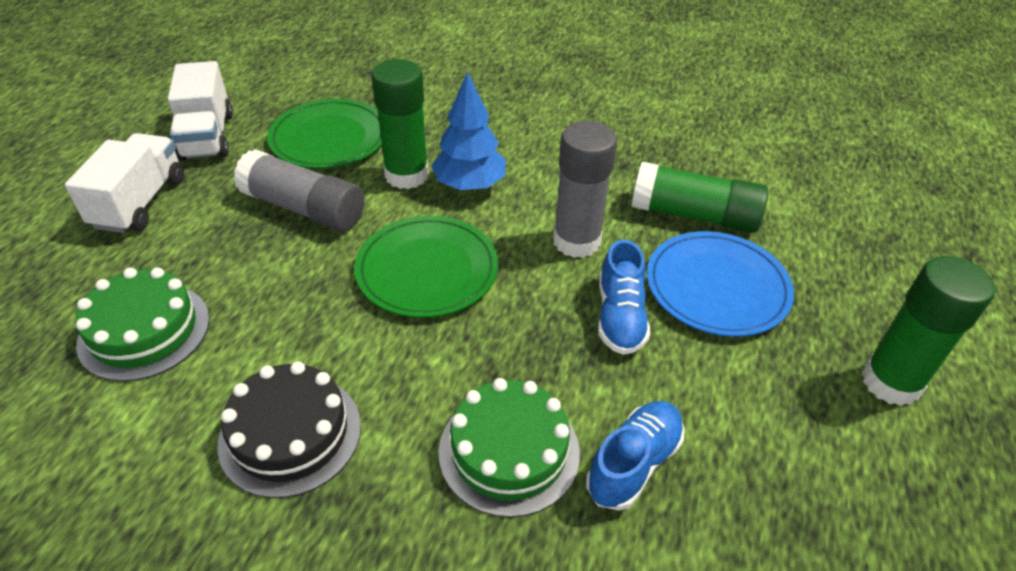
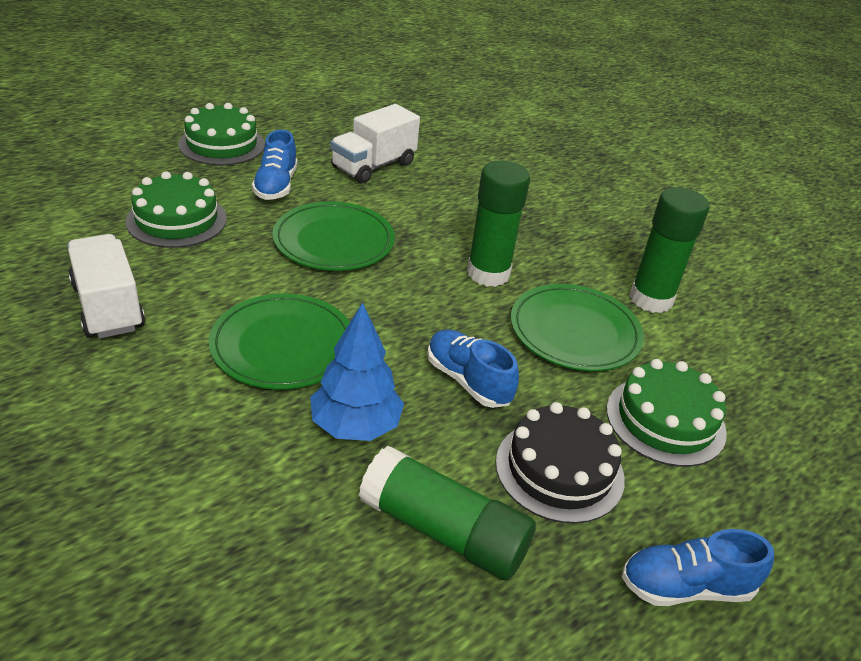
blue plate: [647,231,794,337] = 1 -> none = 0
blue shoe: [586,401,684,510] [598,239,650,355] = 2 -> [252,130,297,200] [427,329,519,408] [622,529,774,606] = 3
green cake: [75,267,210,382] [439,378,580,518] = 2 -> [125,171,227,248] [178,103,265,165] [606,359,727,467] = 3
green plate: [267,99,382,169] [354,216,498,318] = 2 -> [209,294,350,389] [272,201,395,271] [511,284,644,371] = 3
grey glue stick: [233,149,364,232] [553,121,617,258] = 2 -> none = 0

